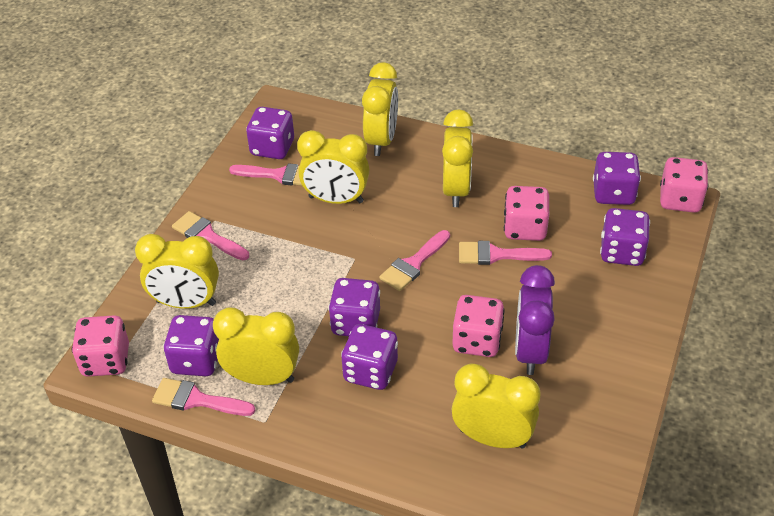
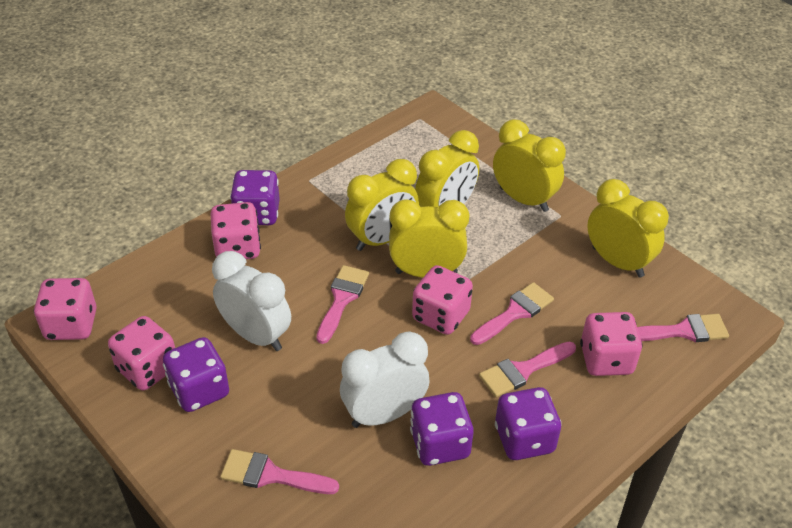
pink dice: [72,315,129,377] [452,295,505,357] [504,186,549,241] [660,157,708,213] = 4 -> [34,278,97,340] [108,316,175,390] [211,202,261,259] [412,265,473,335] [580,312,643,376] = 5
purple clock: [515,265,555,375] = 1 -> none = 0
purple dice: [163,315,219,376] [246,107,294,159] [328,278,380,336] [341,324,398,390] [593,152,641,205] [600,208,650,266] = 6 -> [163,337,229,412] [230,170,280,225] [410,392,474,466] [495,387,561,460] = 4
white clock: none = 0 -> [212,251,291,351] [340,331,430,428] = 2
yellow clock: [135,234,219,309] [213,307,299,385] [297,130,370,204] [362,62,398,156] [442,109,473,207] [452,364,541,448] = 6 -> [345,159,419,251] [389,199,470,277] [415,130,479,207] [493,119,566,212] [587,179,669,278] = 5

